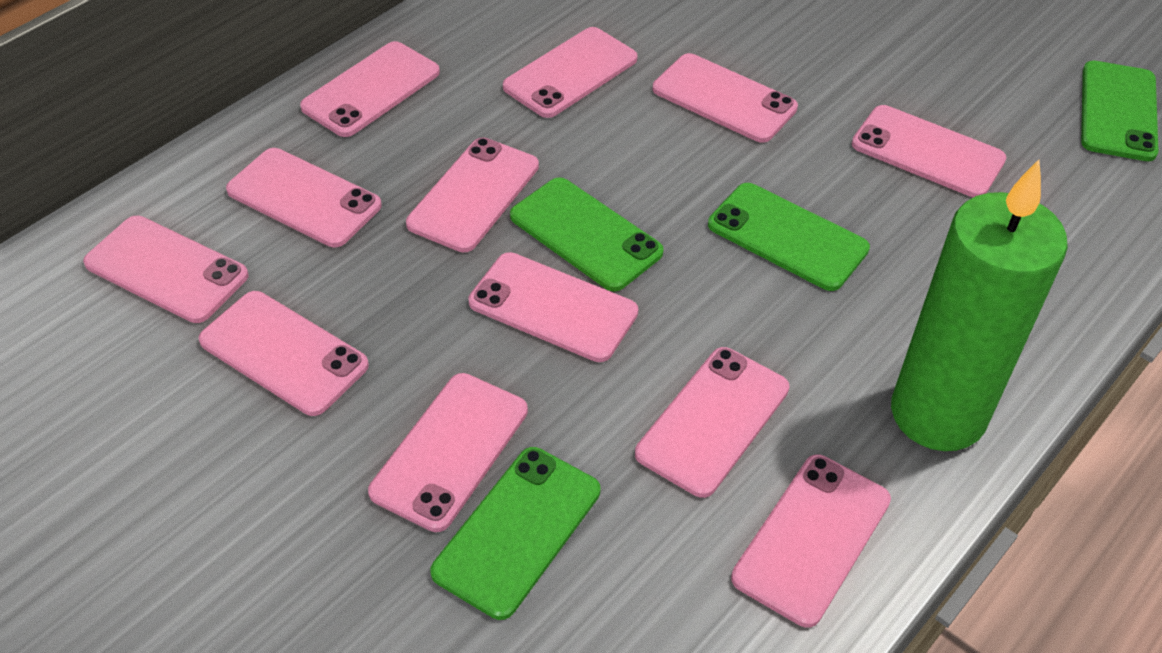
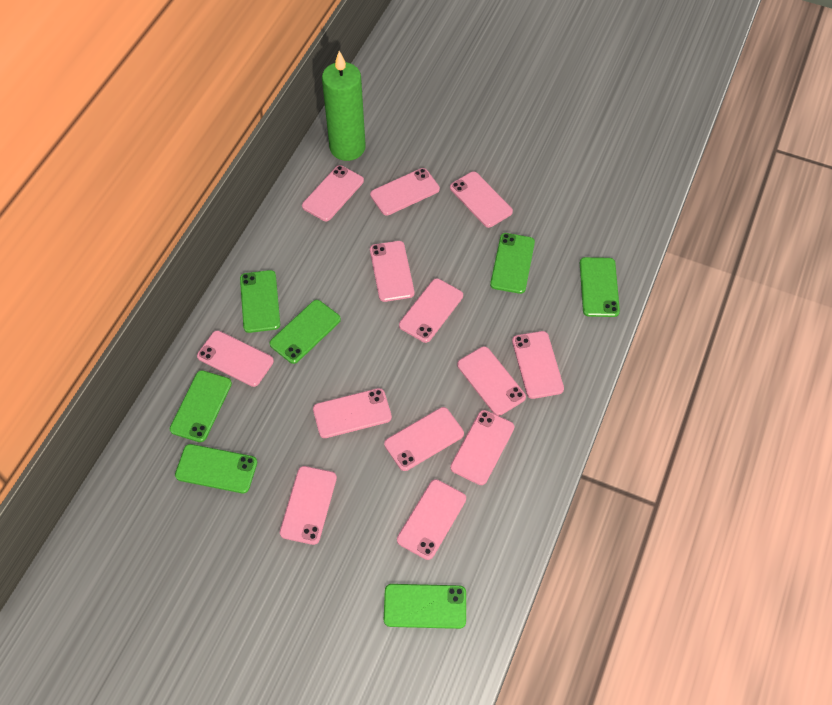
green phone: [430,447,600,620] [510,177,664,292] [708,183,870,291] [1081,61,1159,161] = 4 -> [170,370,232,442] [175,444,257,494] [240,270,280,333] [270,300,341,364] [384,584,466,629] [490,233,535,294] [580,257,620,317] = 7
pink phone: [83,216,249,323] [199,291,369,416] [226,148,382,247] [300,41,440,137] [368,373,528,532] [406,137,539,252] [468,252,638,362] [503,27,638,118] [635,347,789,498] [653,53,798,143] [731,455,891,628] [852,105,1006,198] = 12 -> [197,331,274,387] [280,466,337,545] [302,165,364,221] [313,388,392,438] [370,168,440,216] [370,241,414,302] [384,407,464,471] [397,479,466,560] [399,278,463,343] [450,171,513,228] [450,410,514,485] [457,346,526,416] [512,331,564,399] = 13

